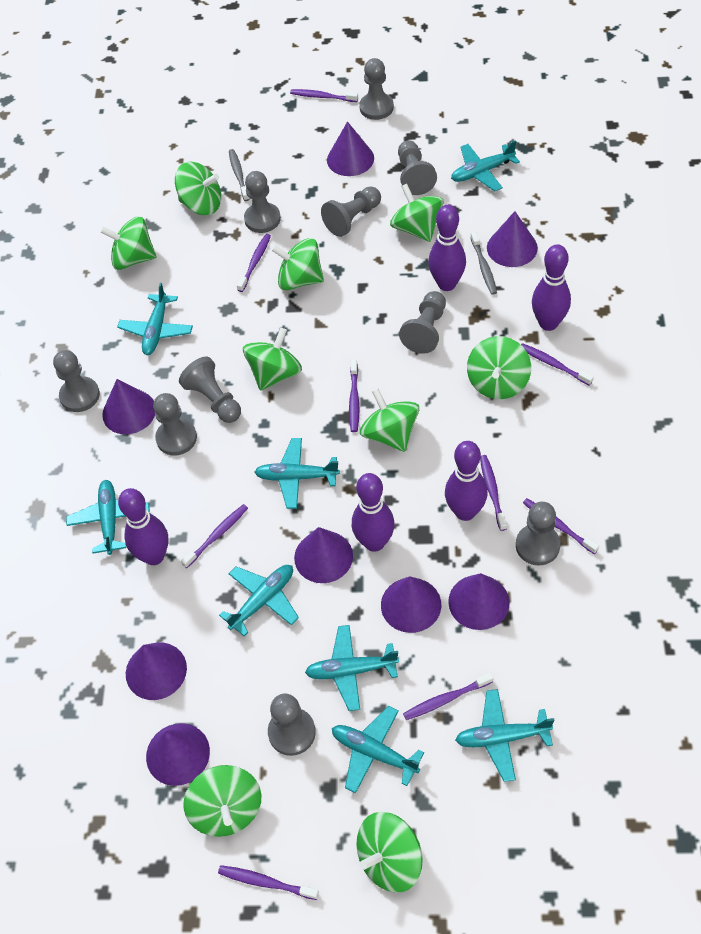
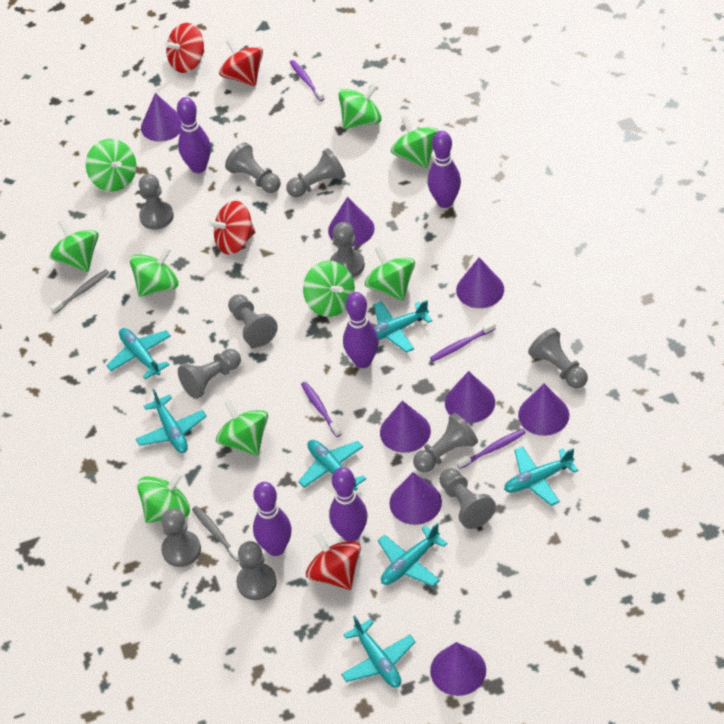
grey pawn: [53,350,100,412] [153,393,197,456] [179,357,241,423] [244,171,281,233] [268,693,316,756] [321,186,381,237] [359,58,394,120] [398,140,437,195] [399,291,446,354] [516,502,560,565] = 10 -> [139,174,174,230] [161,508,201,567] [178,349,241,399] [225,142,281,193] [228,294,278,347] [236,541,277,600] [286,148,346,197] [330,222,365,278] [413,413,478,472] [439,468,496,529] [528,328,588,389] = 11
purple toothbrush: [181,504,248,568] [218,865,319,900] [237,234,271,292] [290,89,358,102] [349,359,359,432] [403,673,493,720] [480,455,507,531] [521,343,594,386] [523,498,599,554] = 9 -> [289,60,325,101] [301,381,341,437] [430,321,496,362] [457,429,526,469] = 4
red spinning top: none = 0 -> [165,23,204,73] [209,201,255,255] [219,39,263,86] [306,532,361,590] = 4
turquoise plane: [66,480,150,555] [117,283,193,355] [219,565,299,637] [255,438,340,509] [305,625,399,711] [332,706,424,793] [451,140,520,191] [455,689,554,782] = 8 -> [106,328,171,379] [136,389,207,453] [298,440,366,491] [341,615,415,688] [374,300,432,353] [378,523,448,587] [504,446,578,506] = 7

